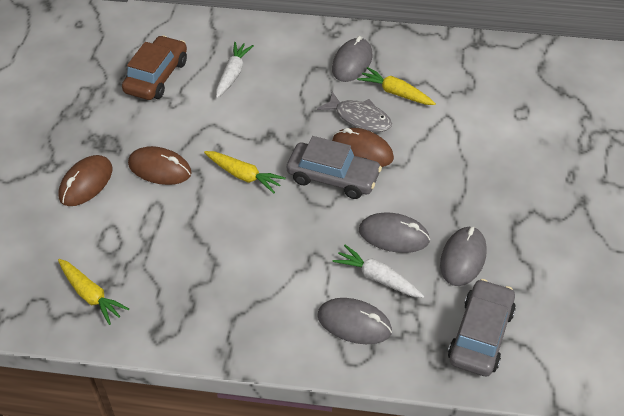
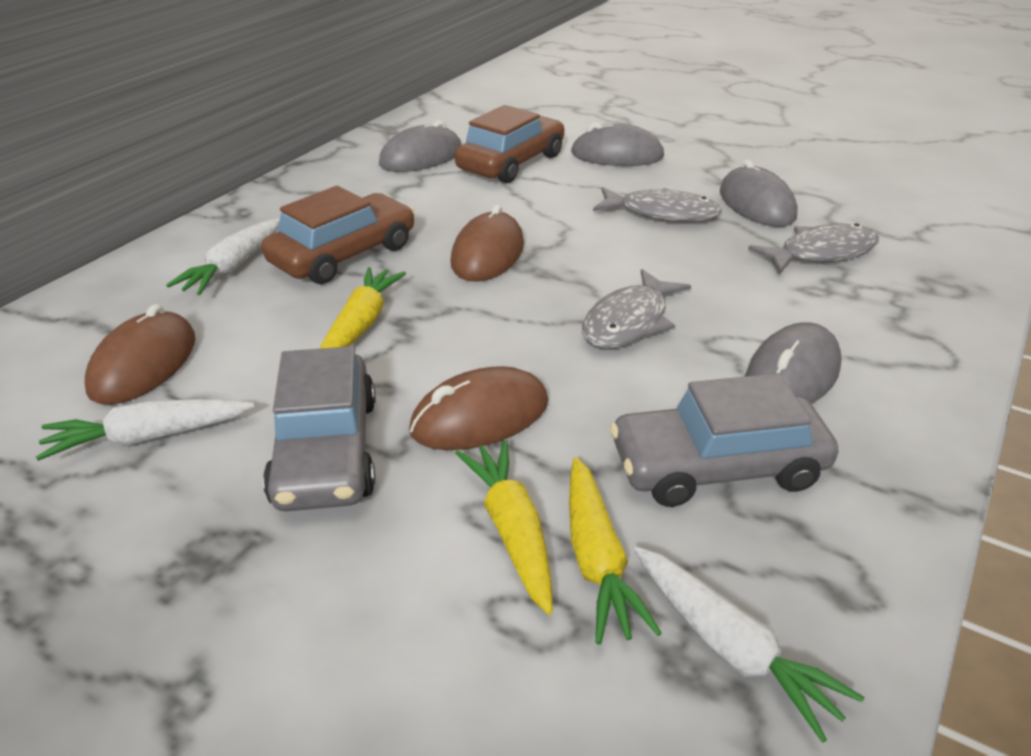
brown car: [122,35,187,100] = 1 -> [261,186,415,284] [455,105,564,183] = 2
grey fish: [317,91,392,132] = 1 -> [582,269,691,349] [593,187,722,222] [748,223,879,274] = 3
white carrot: [216,42,254,98] [333,245,424,298] = 2 -> [36,399,254,461] [166,218,280,295] [634,547,864,743] = 3

